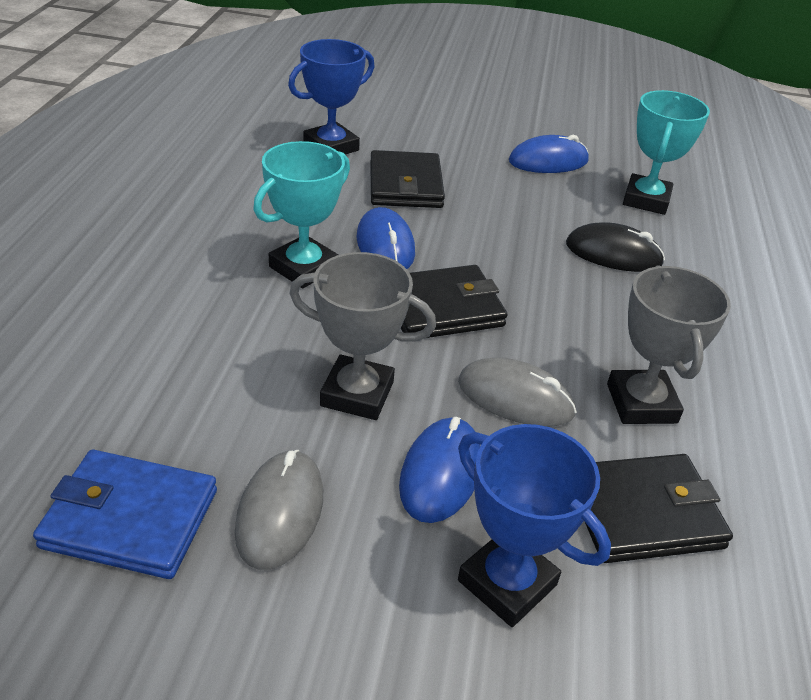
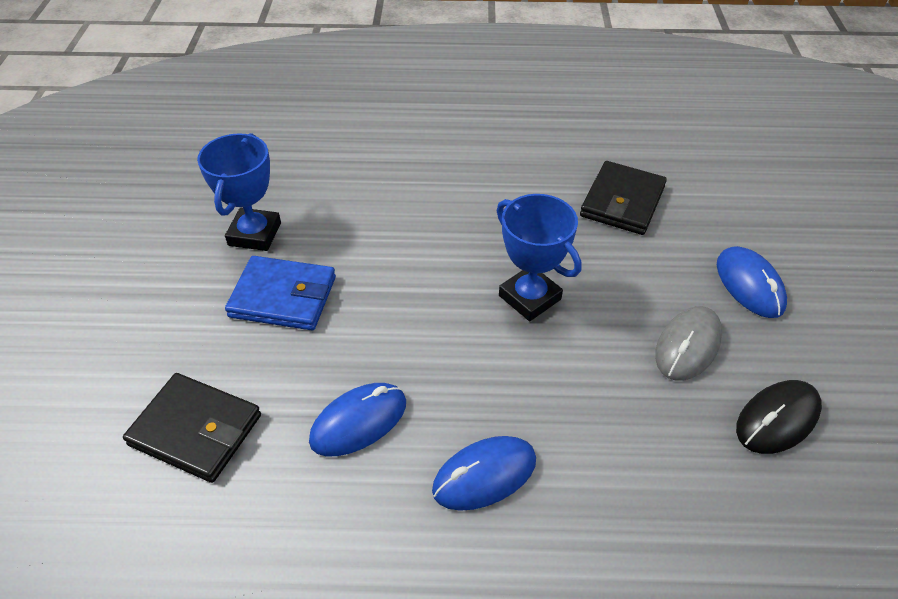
black wallet: [370,150,445,208] [401,265,507,338] [585,454,733,563] = 3 -> [123,373,261,483] [580,161,667,235] = 2
grey mouse: [235,450,323,570] [458,357,577,427] = 2 -> [655,306,722,381] = 1
grey trophy: [289,252,436,420] [607,266,731,424] = 2 -> none = 0
turquoise trophy: [253,141,350,288] [623,90,710,215] = 2 -> none = 0

